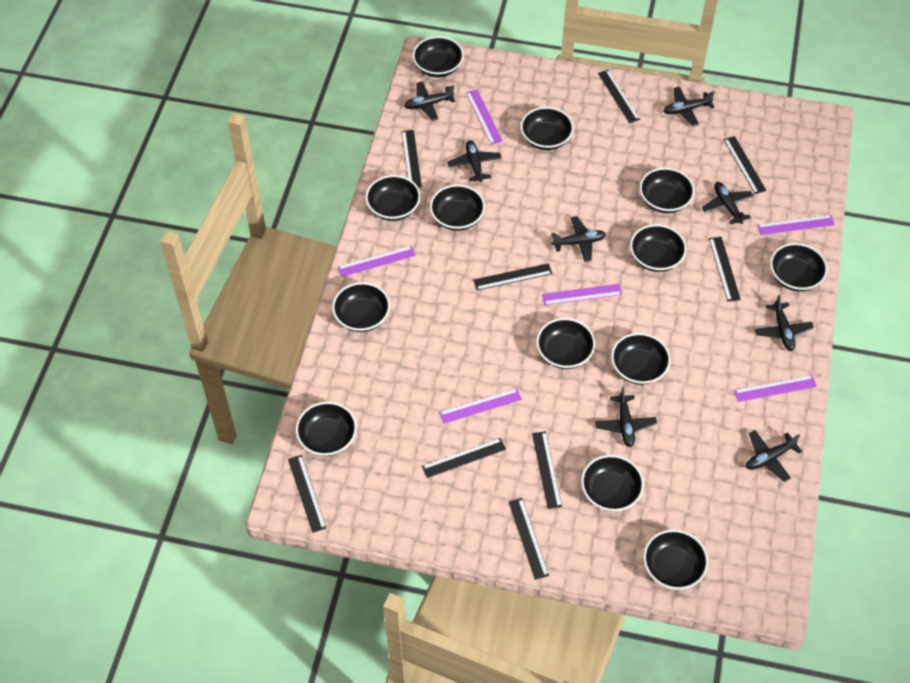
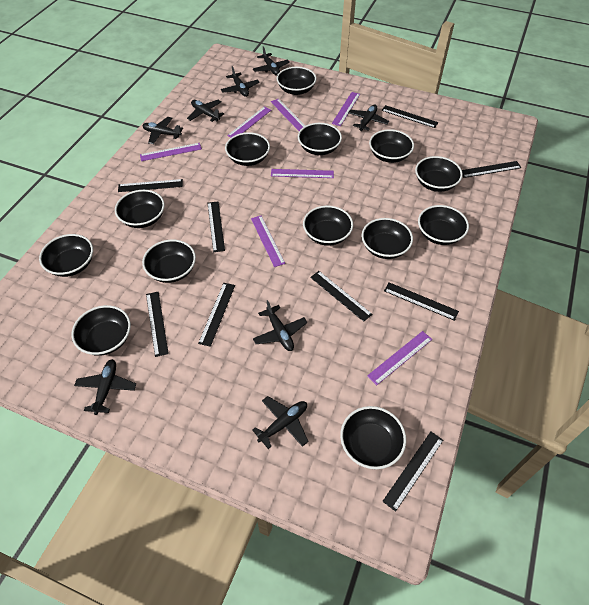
purple ruler: [338,246,416,277] [439,388,522,424] [466,90,503,145] [542,284,622,305] [734,375,817,402] [757,215,835,235] = 6 -> [140,143,202,161] [227,107,271,137] [251,215,285,267] [271,99,305,131] [271,169,334,178] [332,92,360,126] [367,331,432,385] = 7

